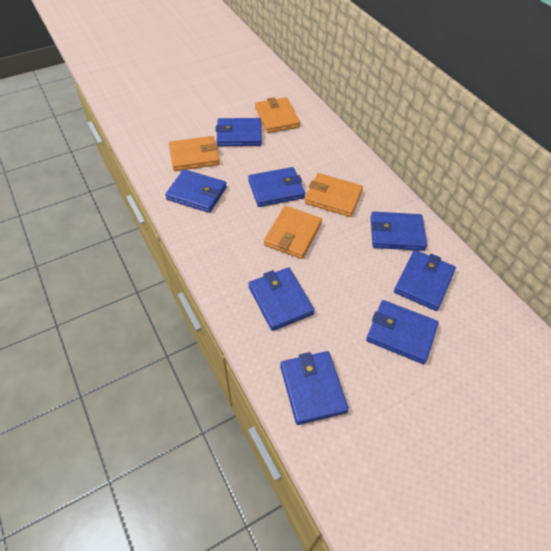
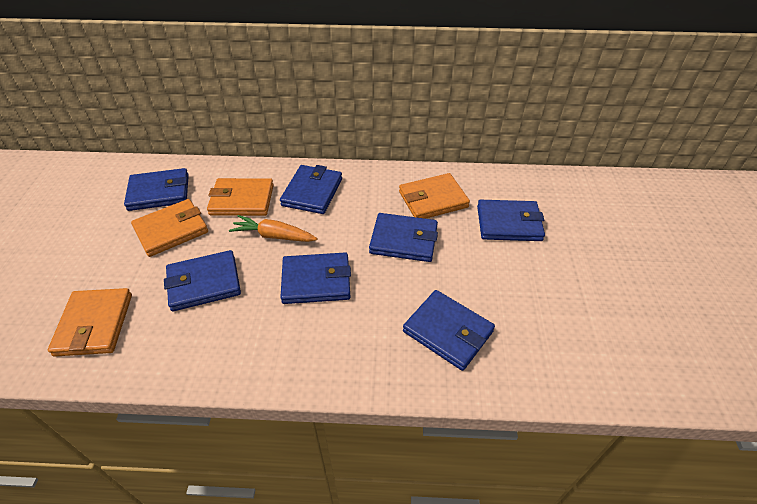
blue wallet: [165,169,227,213] [215,118,262,146] [248,167,305,207] [249,267,315,331] [280,351,349,425] [366,300,439,364] [370,212,427,251] [394,250,456,311] = 8 -> [124,168,189,211] [164,250,241,311] [280,165,342,214] [280,252,351,304] [369,213,438,262] [403,290,495,371] [477,200,545,241] = 7
orange carrot: none = 0 -> [229,215,318,242] = 1

